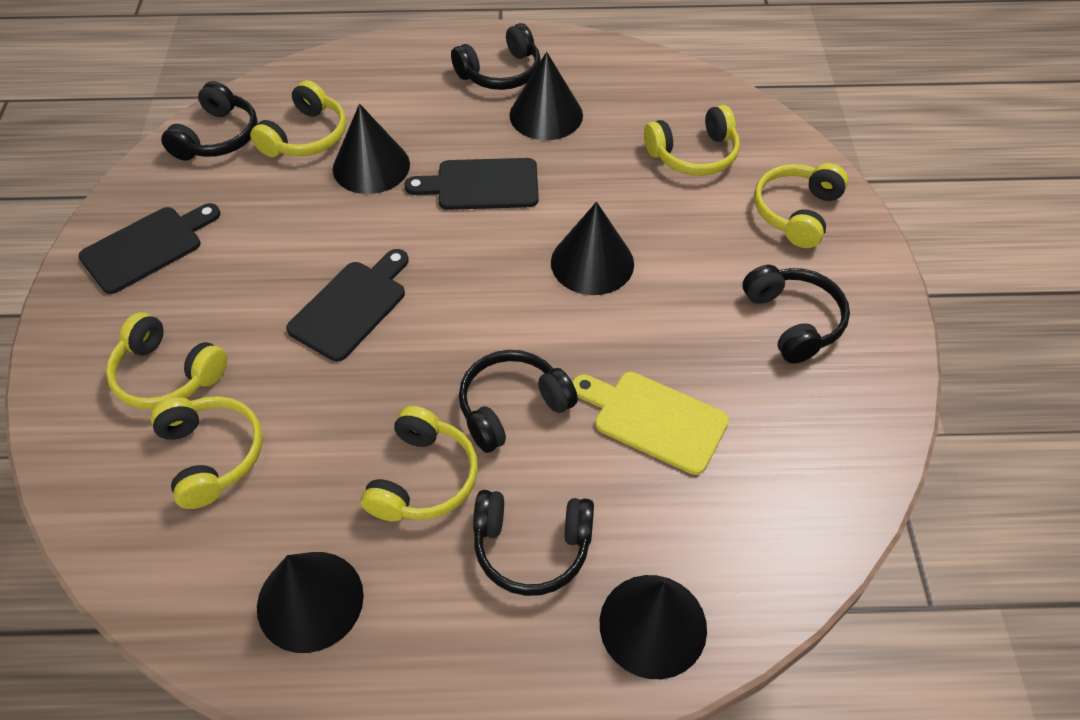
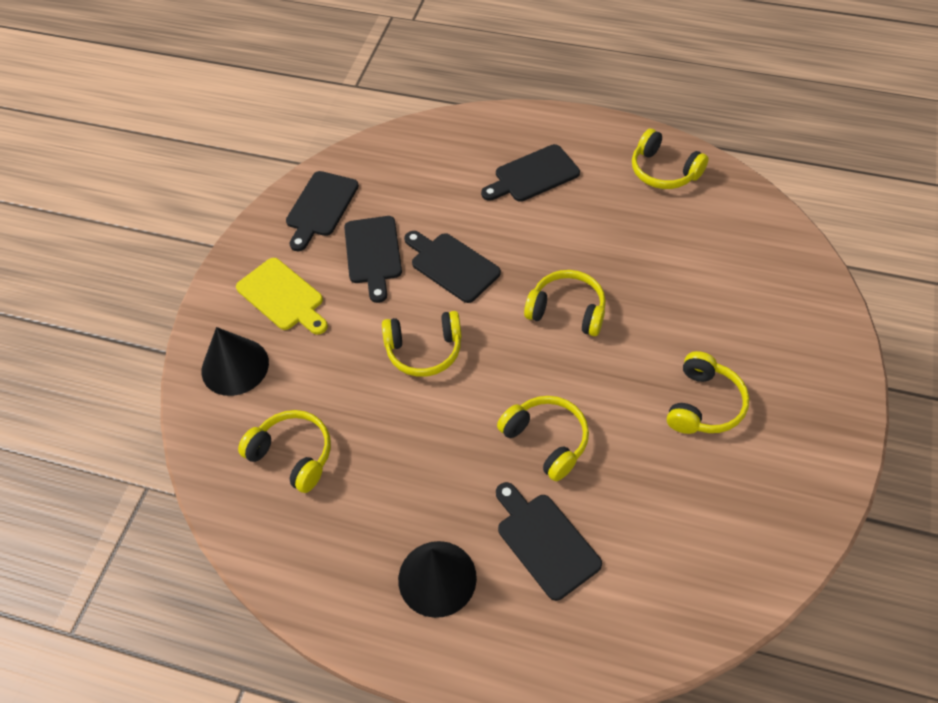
black cone: [257,552,364,653] [333,104,410,194] [509,52,583,140] [551,202,634,295] [600,575,707,679] = 5 -> [201,327,269,396] [398,541,477,618] = 2
black cutting board: [79,203,220,294] [286,249,409,361] [404,158,539,210] = 3 -> [286,171,359,251] [344,216,402,303] [404,231,501,303] [481,144,580,202] [496,482,602,601] = 5
black headphones: [161,81,258,161] [451,23,541,90] [459,350,578,453] [473,490,594,596] [743,265,850,363] = 5 -> none = 0

